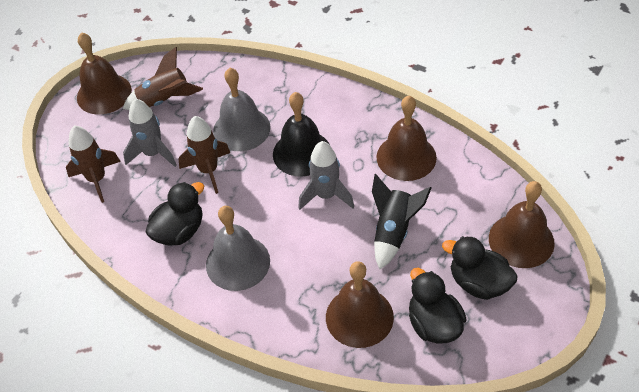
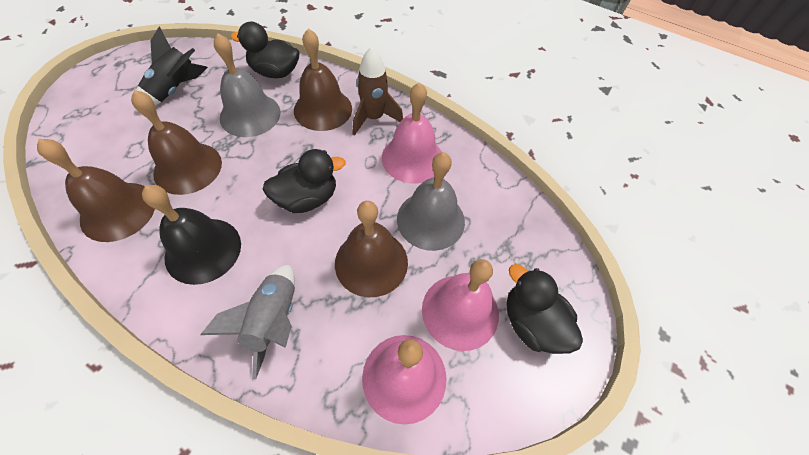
brown rocket: [66,125,121,203] [123,47,203,110] [179,116,230,194] = 3 -> [353,46,403,136] = 1
grey rocket: [123,99,177,167] [298,141,354,210] = 2 -> [200,264,295,379] = 1
pink bell: none = 0 -> [362,335,447,425] [382,82,442,184] [422,259,499,351] = 3

